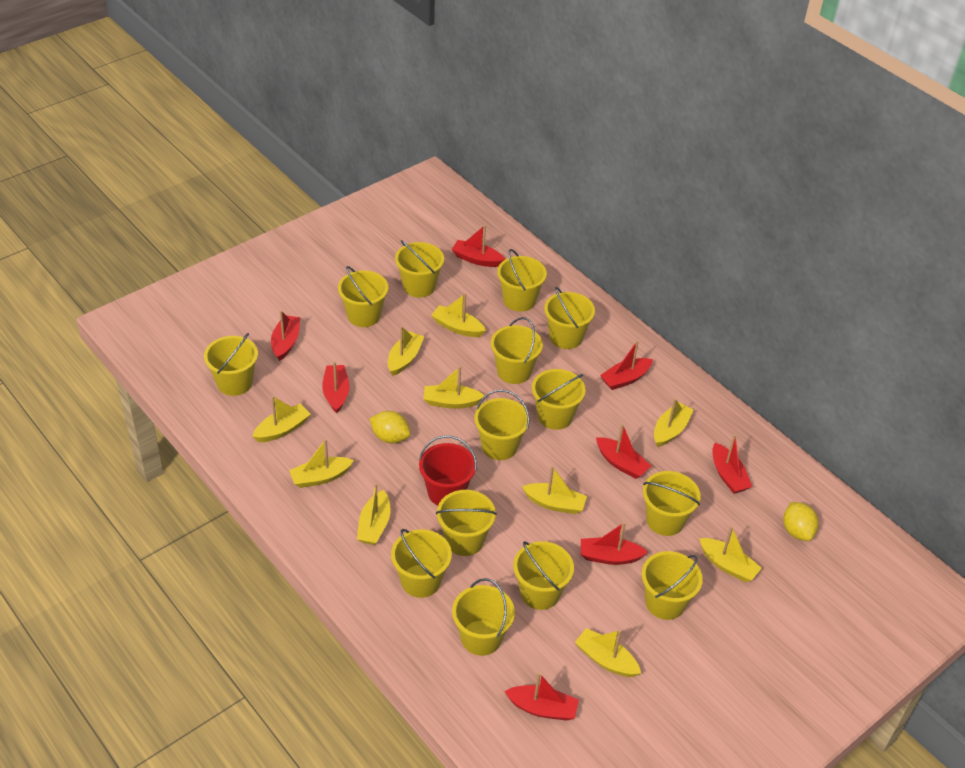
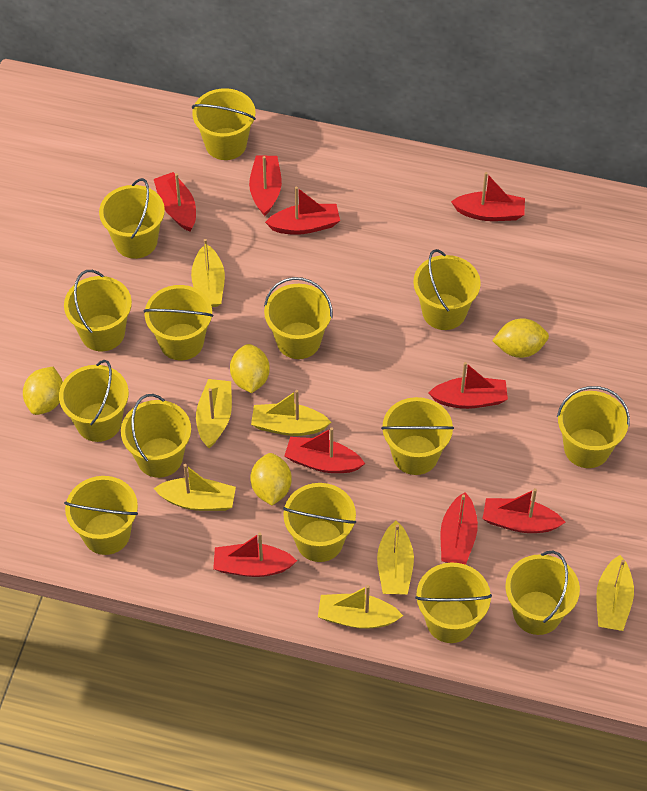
red boat: [271,310,300,361] [322,361,350,413] [452,225,505,267] [504,672,579,721] [581,522,648,565] [596,424,651,479] [600,340,653,390] [712,434,752,494] = 8 -> [154,172,196,232] [213,532,297,577] [249,156,282,216] [265,186,340,235] [284,427,365,473] [429,362,508,409] [441,492,478,565] [451,172,525,221] [483,488,565,533] = 9
red bucket: [419,435,477,505] = 1 -> none = 0
yellow boat: [252,396,311,442] [289,439,354,488] [357,483,390,545] [388,326,424,376] [424,366,485,409] [431,293,486,337] [522,466,587,514] [575,628,641,677] [654,398,694,447] [699,526,762,582] = 10 -> [154,464,236,511] [191,239,225,307] [196,379,232,448] [251,390,331,436] [318,585,403,629] [377,521,414,594] [596,555,634,631] = 7
yellow lemon: [369,411,411,443] [783,502,819,541] = 2 -> [23,367,63,415] [230,344,270,393] [250,453,292,506] [492,318,549,358] = 4

